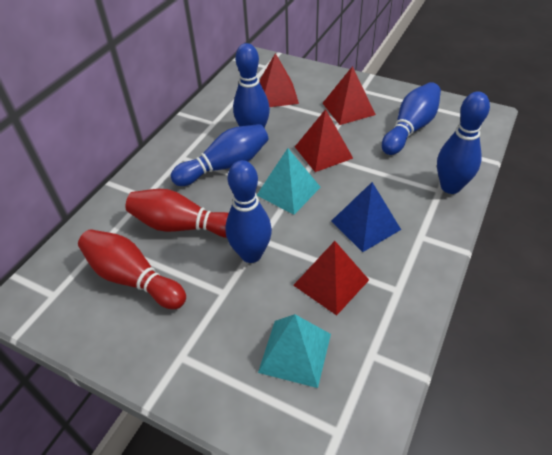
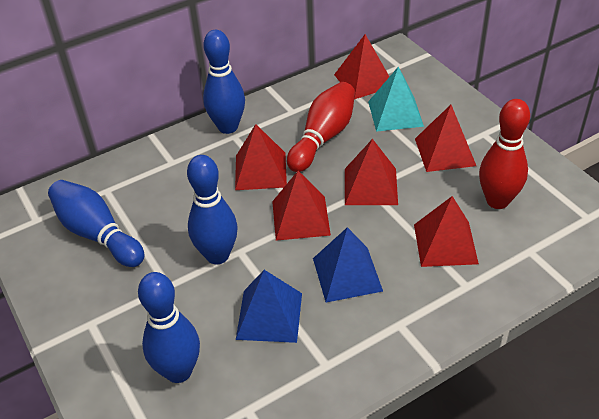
blue bowling pin: [171,124,269,186] [225,160,272,263] [233,43,270,128] [382,82,441,155] [437,91,490,194] = 5 -> [48,180,145,267] [138,272,200,383] [187,155,238,264] [203,30,245,134] = 4
blue pyramid: [331,182,401,252] = 1 -> [236,270,302,343] [313,227,383,302] = 2
red pyramid: [259,53,299,107] [293,241,369,316] [295,109,353,172] [322,66,376,125] = 4 -> [235,124,287,190] [272,171,331,241] [334,34,389,99] [345,139,398,205] [414,196,479,267] [415,105,476,172] = 6
turquoise pyramid: [257,148,321,215] [258,314,331,388] = 2 -> [368,67,424,132] = 1

